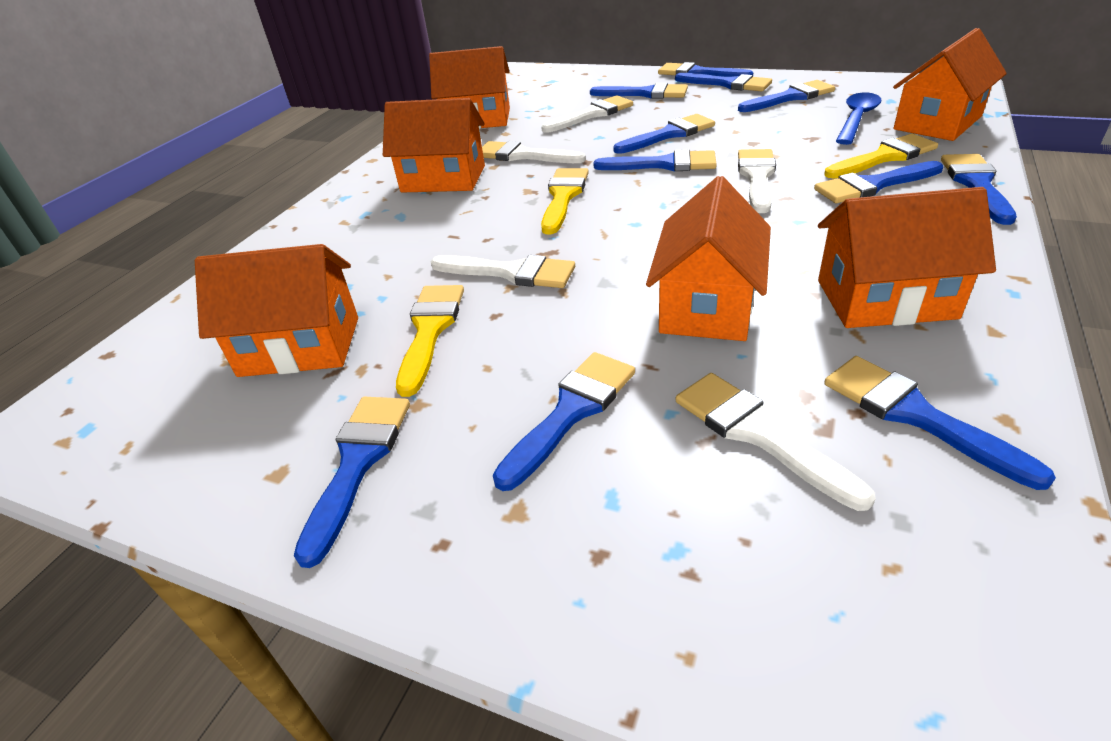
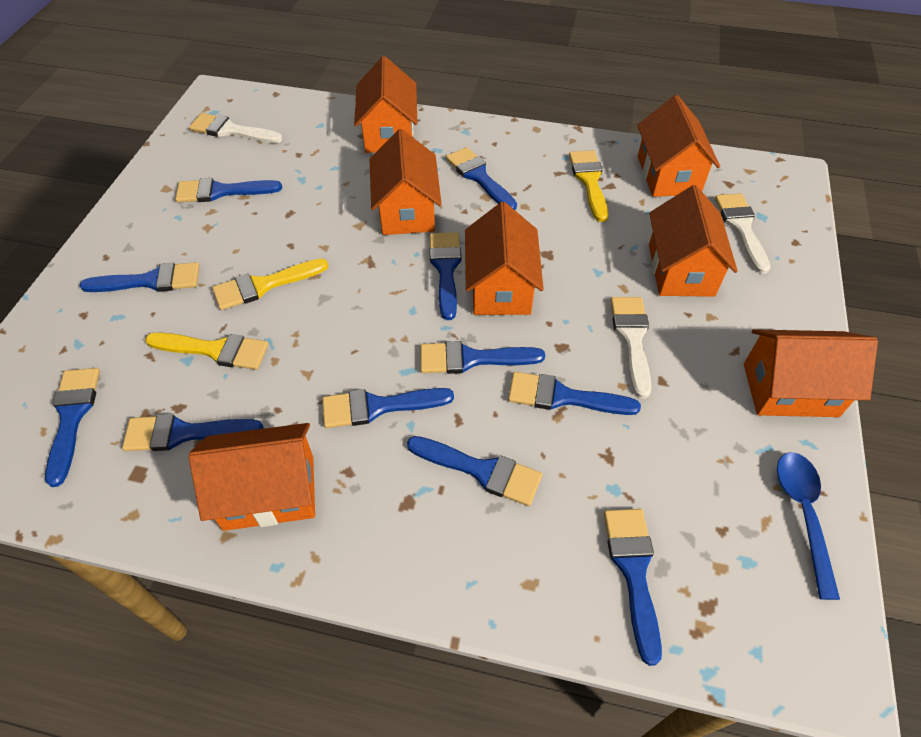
orange house: [195,244,358,377] [383,98,485,193] [429,46,510,129] [646,176,771,341] [818,187,996,328] [893,28,1007,141] = 6 -> [189,423,315,531] [354,56,418,153] [370,129,442,235] [465,202,544,315] [637,95,720,197] [649,185,738,297] [744,329,878,417] = 7
white brush: [431,255,575,288] [482,141,586,163] [541,95,633,133] [675,373,876,511] [738,149,776,213] = 5 -> [189,113,283,143] [610,297,651,398] [715,193,770,274] = 3

